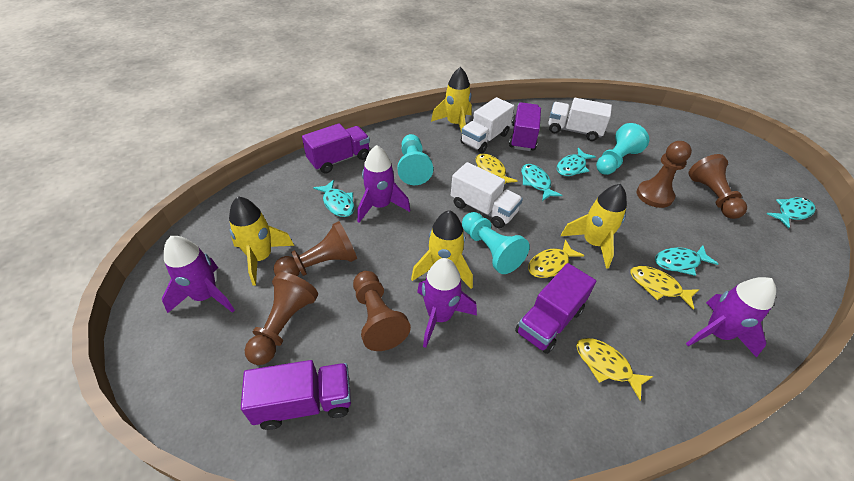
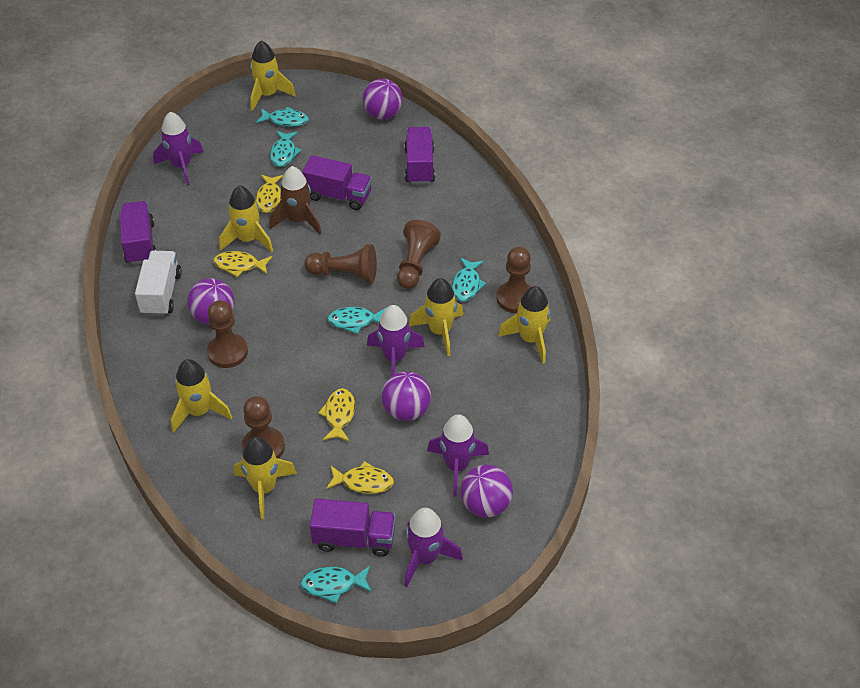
brown rocket: none = 0 -> [269,166,322,235] = 1
purple ball: none = 0 -> [187,278,235,325] [363,79,403,119] [381,371,431,421] [460,465,513,518] = 4
turquoise pawn: [397,134,433,185] [462,212,530,274] [596,123,649,175] = 3 -> none = 0
white truck: [451,162,523,228] [461,97,514,153] [548,98,612,141] = 3 -> [135,251,182,316] = 1
yellow rocket: [229,196,294,286] [411,210,473,289] [431,67,472,131] [561,184,627,269] = 4 -> [171,359,232,433] [219,185,273,252] [234,437,297,519] [250,40,296,111] [409,278,463,356] [498,286,550,364] = 6

